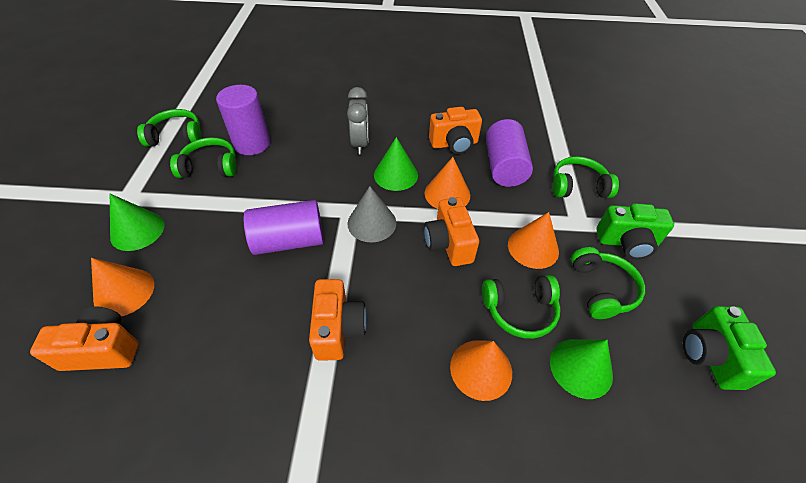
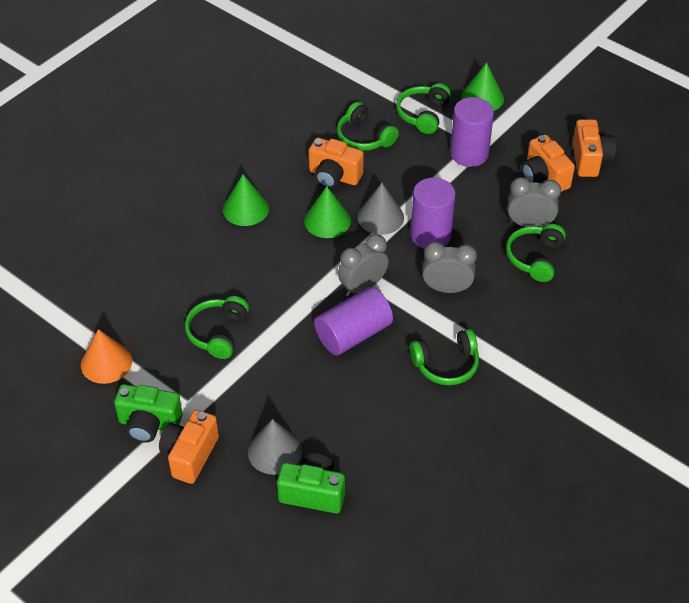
grey clock: [347,87,369,154] = 1 -> [338,234,389,296] [422,242,477,293] [508,177,561,227] = 3
grey cone: [347,186,396,242] = 1 -> [248,419,302,475] [357,183,404,235] = 2
orange cone: [91,258,154,316] [425,157,470,209] [450,340,512,401] [508,212,559,269] = 4 -> [81,329,132,384] = 1

